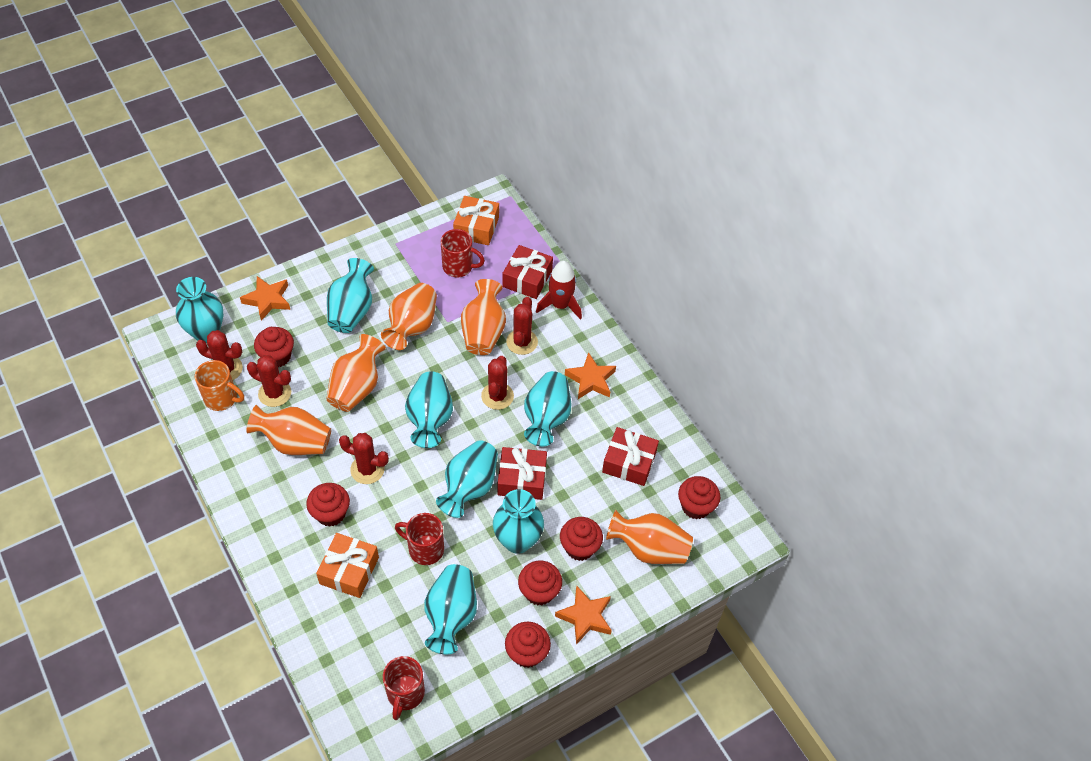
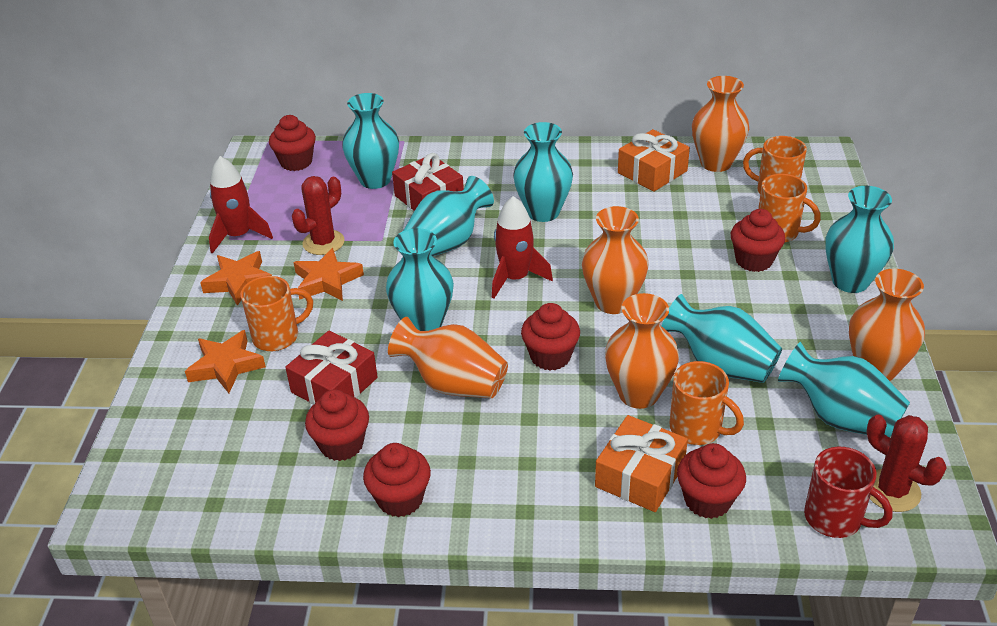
orange mug: [195,360,244,411] = 1 -> [240,276,313,351] [670,361,744,445] [743,136,807,194] [758,174,821,243] = 4
red cactus: [196,330,243,380] [247,355,291,407] [339,433,389,484] [481,356,514,410] [506,297,538,355] = 5 -> [292,176,345,255] [867,415,947,512] = 2
red gift: [498,447,547,500] [502,245,553,299] [602,427,659,486] = 3 -> [285,330,378,405] [392,153,464,211] = 2
red mug: [383,656,425,720] [395,513,444,565] [441,229,485,277] = 3 -> [804,447,893,538] = 1
red rocket: [536,261,582,320] = 1 -> [209,156,273,254] [492,196,553,299] = 2

